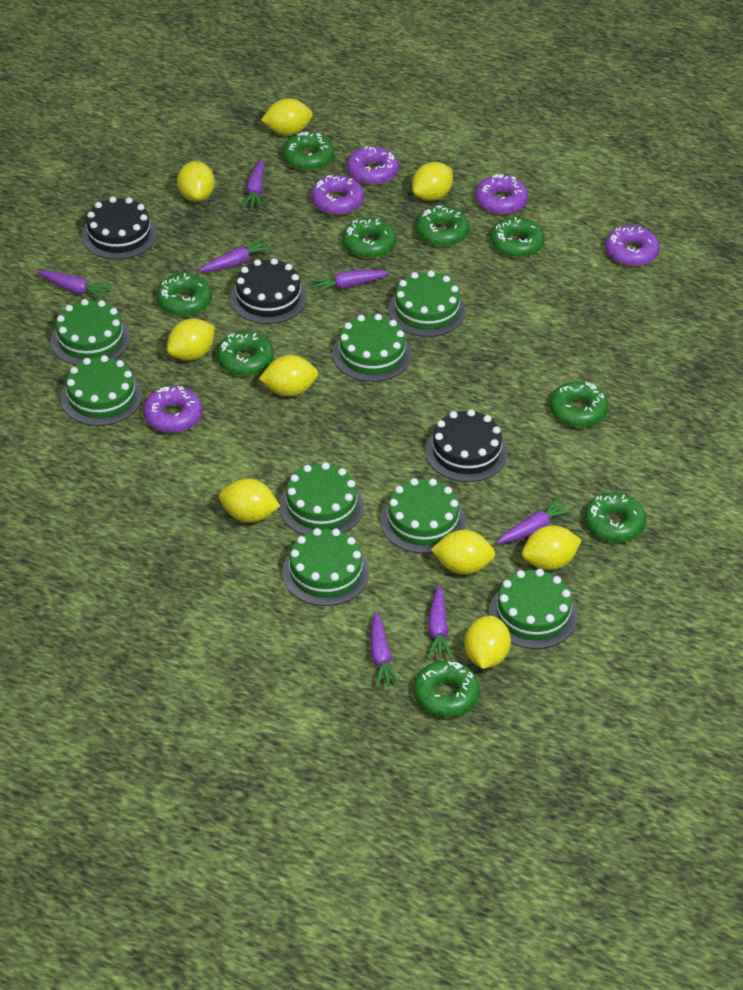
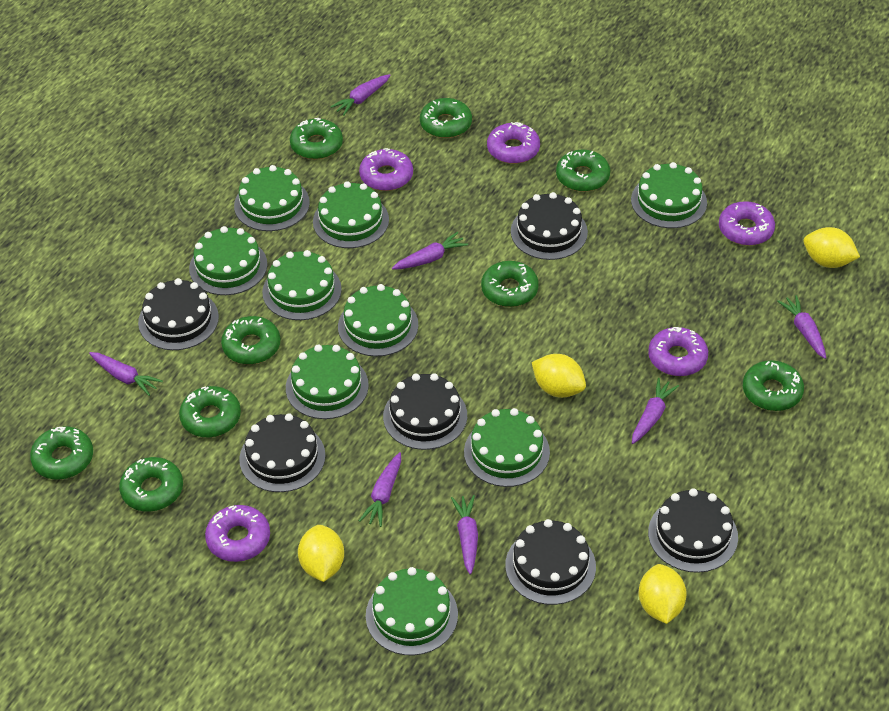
black cake: [81,197,157,259] [230,258,307,324] [425,409,508,482] = 3 -> [138,278,219,350] [239,413,326,492] [383,373,467,450] [505,519,596,605] [511,192,588,260] [648,488,738,573] = 6
green cake: [51,299,130,365] [61,355,142,426] [279,462,364,535] [282,528,369,606] [332,314,411,382] [380,478,466,554] [388,270,466,337] [489,569,578,649] = 8 -> [189,226,267,295] [234,165,310,231] [262,250,342,320] [286,344,369,419] [313,181,389,248] [338,284,418,357] [366,567,458,655] [464,408,550,487] [631,162,707,228] = 9
yellow lemon: [167,318,215,361] [177,161,215,202] [219,479,280,523] [259,355,318,396] [261,98,313,135] [412,162,453,201] [431,530,495,574] [464,616,511,669] [522,525,582,570] = 9 -> [298,525,344,582] [532,354,586,398] [638,564,687,624] [804,227,860,268] = 4

